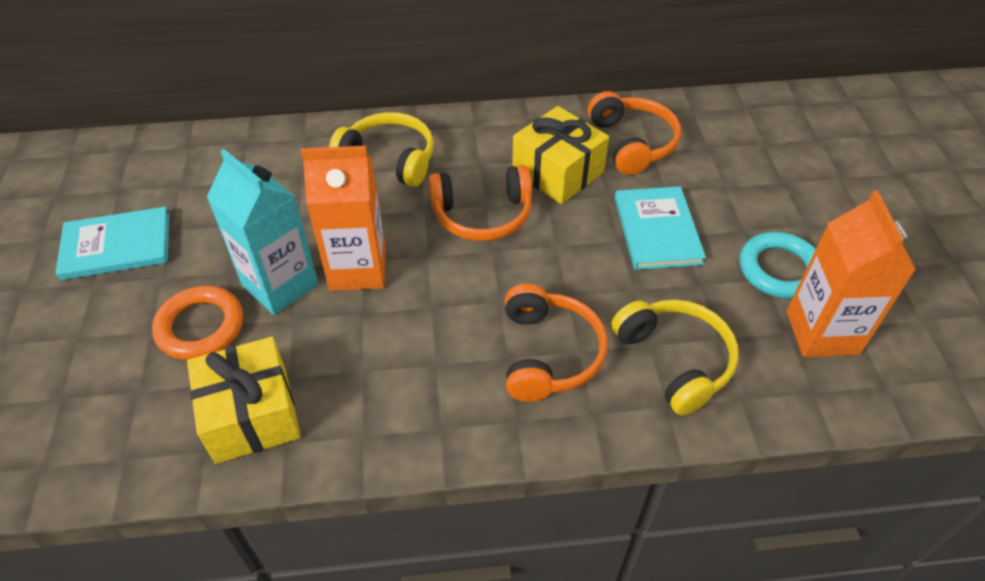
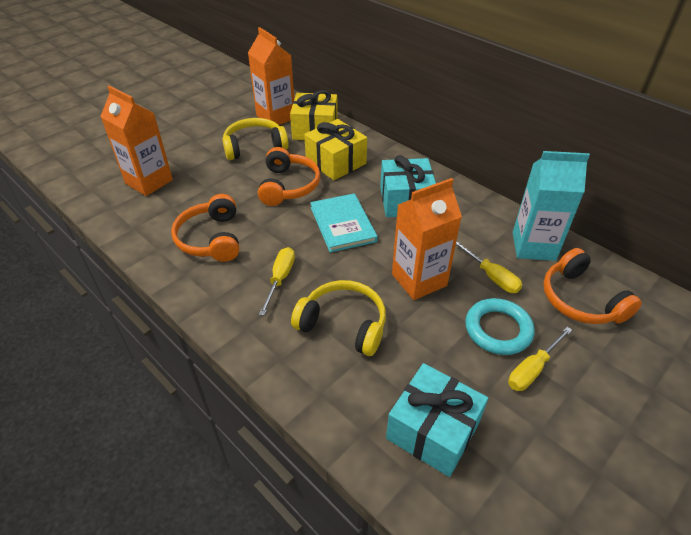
orange carton: [301,146,386,291] [786,191,916,357] = 2 -> [100,86,173,196] [248,27,294,125] [392,178,462,300] = 3
orange ring: [152,286,243,360] = 1 -> none = 0
turquoise book: [56,207,169,280] [615,186,706,270] = 2 -> [310,193,378,253] = 1
turquoise gift: none = 0 -> [380,155,436,217] [386,363,488,477] = 2
yellow screwdriver: none = 0 -> [259,247,295,316] [456,241,522,293] [508,327,572,391] = 3

